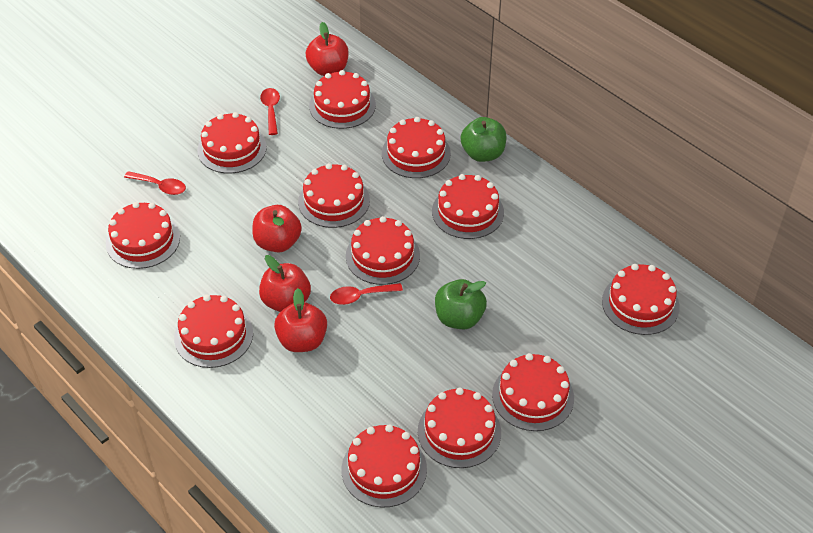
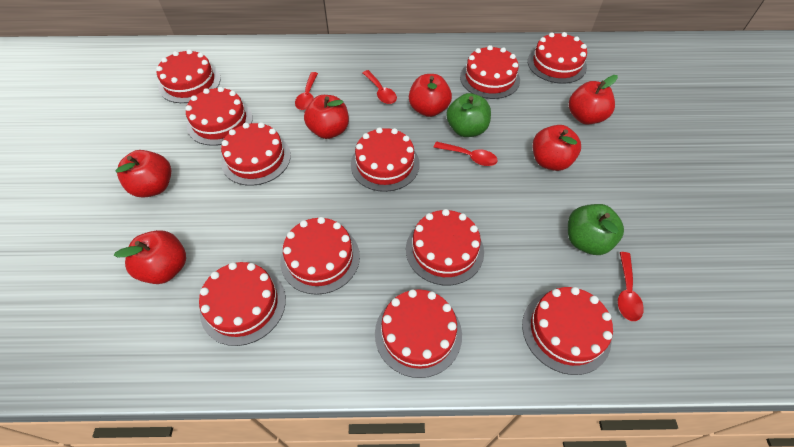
red apple: [252,205,302,253] [259,255,311,312] [274,288,327,352] [305,22,349,76] = 4 -> [114,230,186,284] [115,150,171,198] [304,95,349,139] [409,74,452,117] [533,125,581,171] [569,75,618,124] = 6
red cake: [106,202,180,269] [174,295,253,368] [197,112,267,173] [298,163,370,228] [309,70,376,129] [342,424,427,508] [346,216,420,285] [382,117,451,178] [418,388,501,468] [432,174,504,239] [492,353,574,431] [602,264,680,335] = 12 -> [156,49,221,103] [185,87,253,146] [199,262,286,346] [221,122,291,186] [280,217,360,295] [351,127,420,192] [375,289,462,378] [406,209,484,285] [460,45,520,99] [522,287,613,375] [528,32,587,84] = 11
red spoon: [124,171,186,195] [260,88,280,135] [330,283,403,305] = 3 -> [295,72,318,110] [363,70,397,104] [434,141,498,166] [618,252,644,321] = 4

